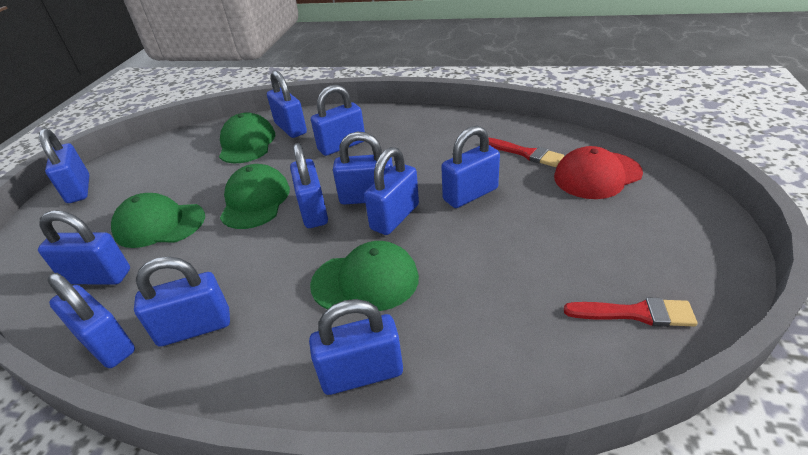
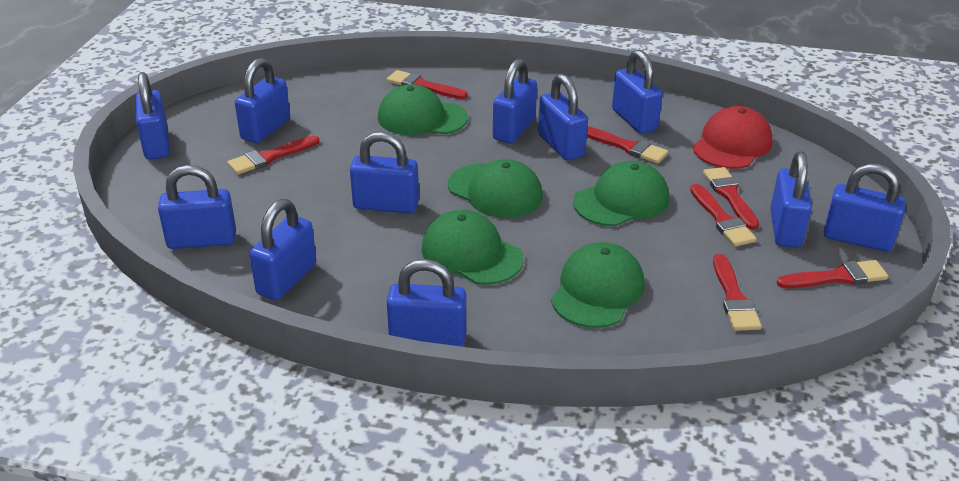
green cap: [111,193,205,248] [219,112,275,163] [220,164,290,229] [310,241,419,311] = 4 -> [378,84,468,135] [421,210,524,285] [448,159,543,218] [551,242,645,328] [573,161,669,226] = 5
red brush: [489,138,564,167] [564,297,697,327] = 2 -> [227,136,320,175] [387,70,468,99] [587,126,668,164] [690,184,757,246] [703,167,759,230] [713,254,762,331] [777,260,888,289] = 7

